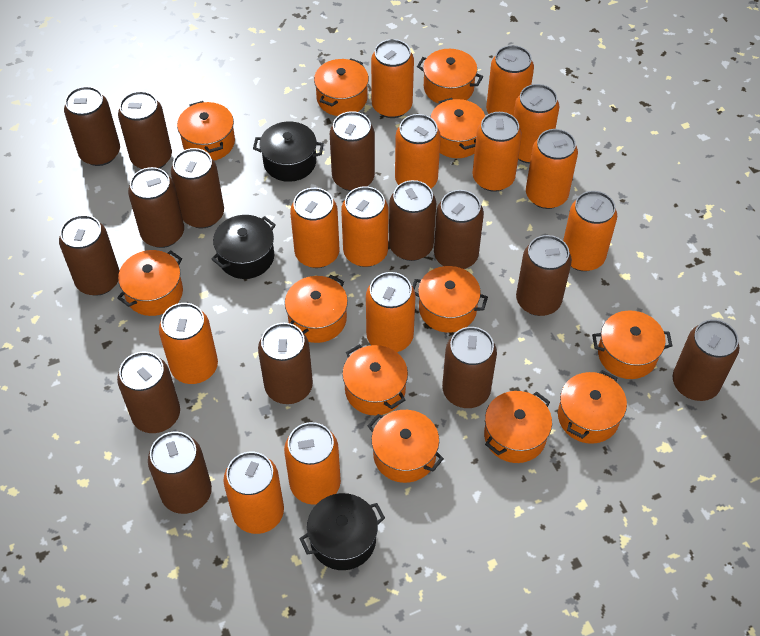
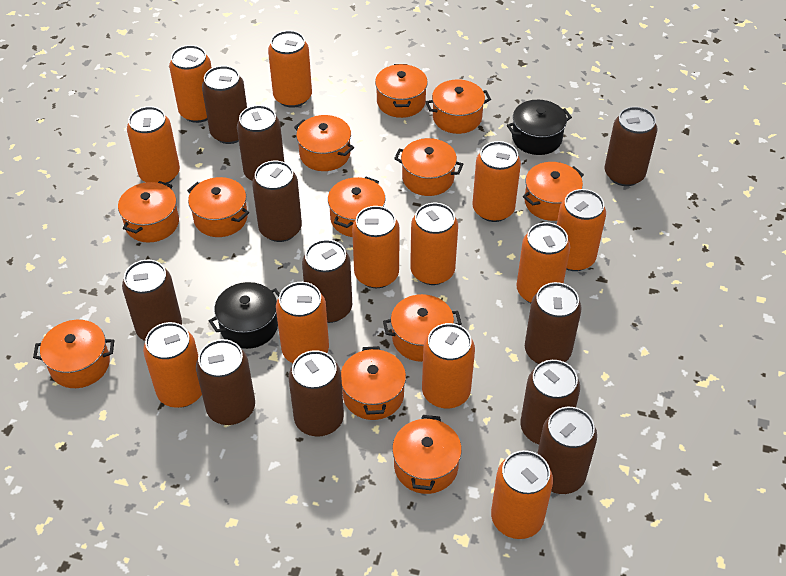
black pot: [211,215,276,279] [253,121,324,182] [299,493,385,570] = 3 -> [209,282,280,349] [507,100,572,155] = 2
brown can: [59,215,120,296] [64,86,120,166] [117,352,180,433] [118,91,172,169] [128,167,184,248] [148,432,212,514] [171,148,224,228] [258,323,313,404] [330,111,375,191] [389,180,436,261] [434,190,484,269] [442,327,497,408] [516,235,572,316] [673,319,739,401] = 14 -> [122,260,182,341] [196,339,255,425] [202,66,247,144] [237,105,284,181] [252,161,302,242] [289,350,344,437] [302,239,352,323] [520,360,580,444] [525,282,581,364] [537,407,597,494] [605,107,657,186] = 11
orange can: [159,303,218,384] [224,452,284,534] [284,422,341,505] [290,188,339,268] [341,186,389,267] [366,272,416,352] [371,39,414,118] [395,114,441,188] [472,112,522,192] [486,45,534,116] [514,84,560,164] [526,129,578,209] [563,191,617,271] = 13 -> [127,106,180,184] [143,322,202,408] [169,45,212,123] [268,30,312,108] [276,282,329,363] [352,206,400,288] [410,203,458,285] [422,323,475,408] [472,141,521,222] [491,450,553,539] [517,222,570,303] [557,189,606,271] = 12

